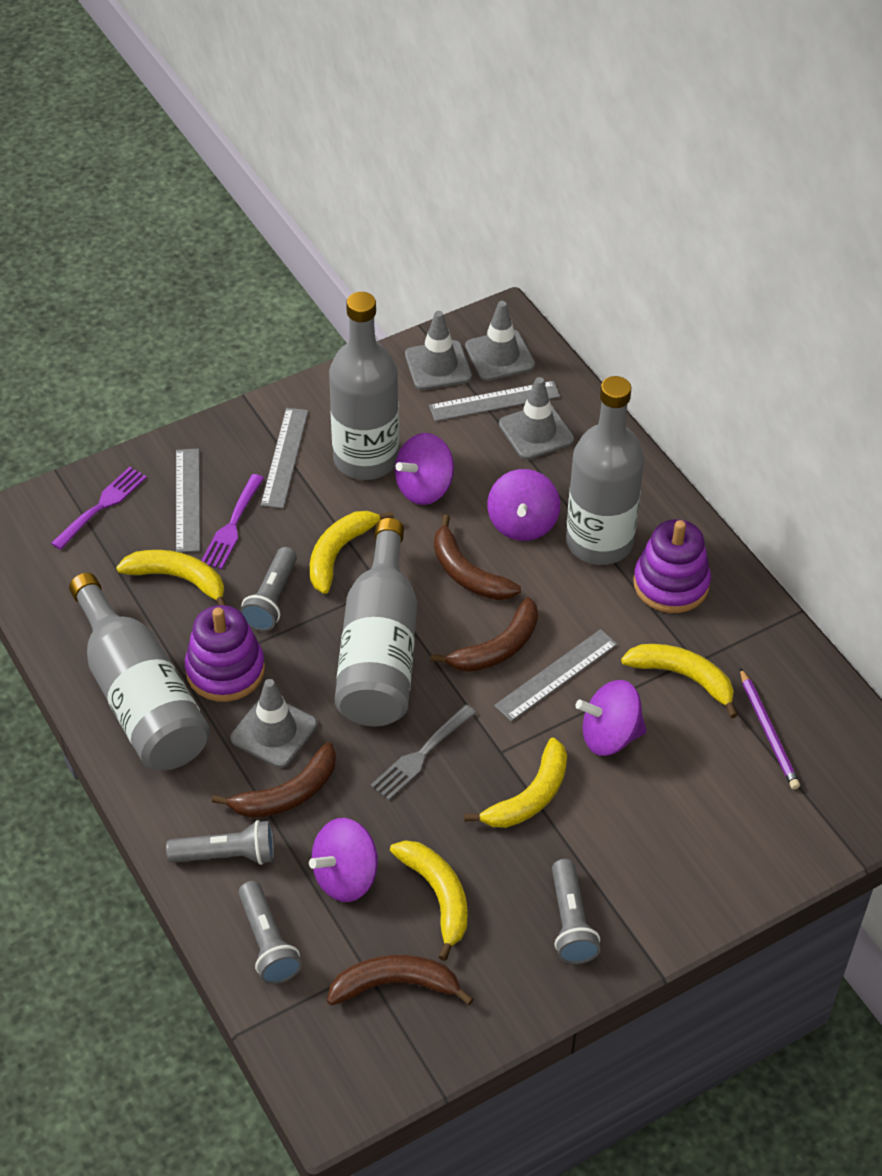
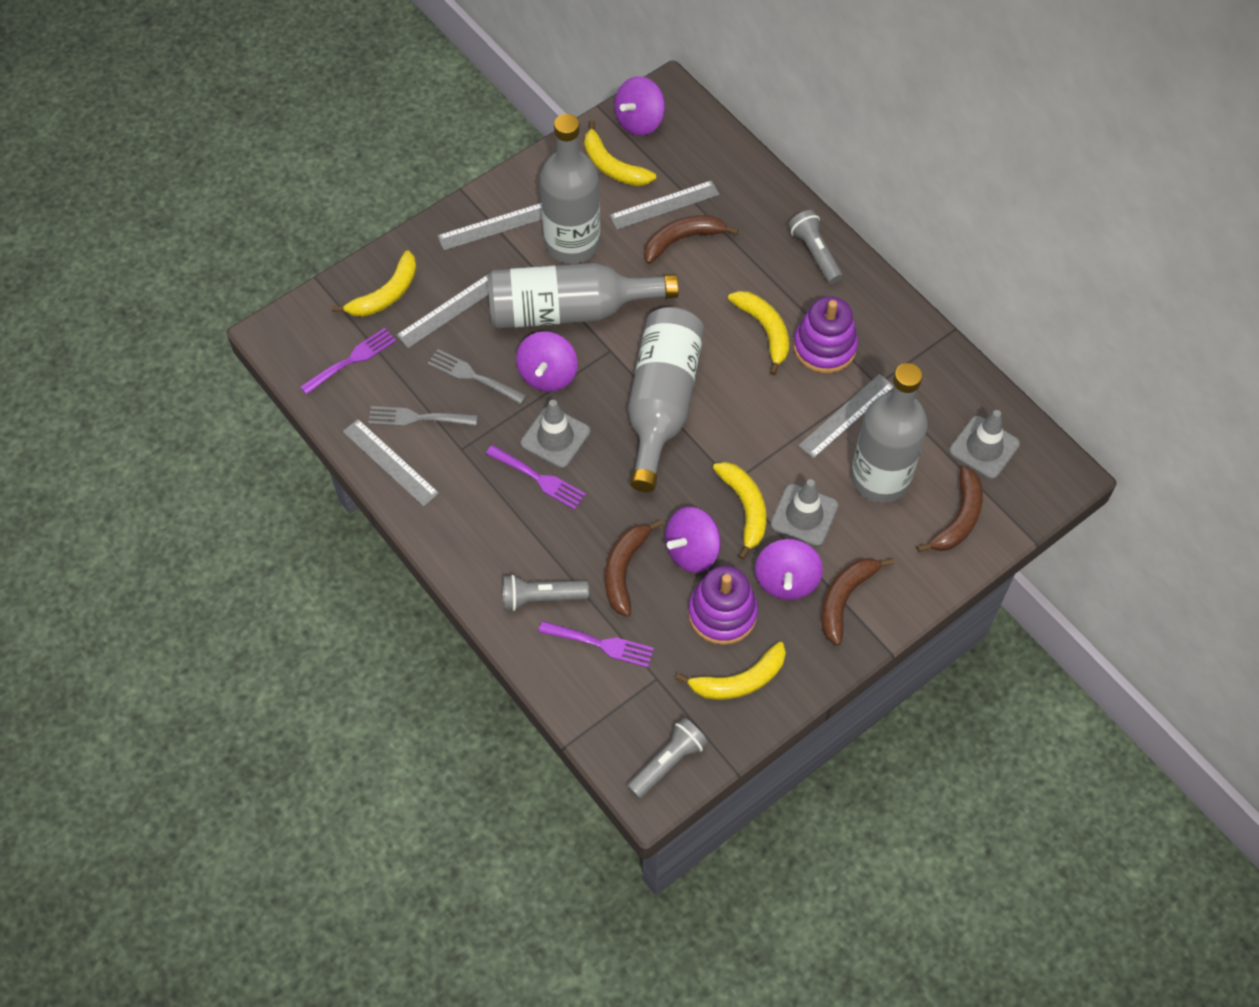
grey flashlight: [166,820,274,865] [238,881,302,984] [240,547,297,631] [552,859,600,964] = 4 -> [503,575,589,611] [627,718,708,799] [788,210,843,284] = 3
grey fork: [371,705,476,800] = 1 -> [368,406,478,426] [427,349,527,404] = 2
grey ruler: [176,449,200,552] [261,408,308,508] [429,381,560,421] [494,629,618,721] = 4 -> [343,419,439,507] [396,275,489,348] [437,203,542,250] [609,180,719,230] [798,374,894,459] = 5
grey traffic cone: [231,679,317,768] [405,311,472,390] [465,301,535,381] [499,377,574,460] = 4 -> [521,400,590,468] [770,479,838,547] [949,410,1020,479] = 3
purple fork: [51,467,147,550] [201,474,264,569] = 2 -> [300,328,396,395] [486,445,586,510] [538,621,654,668] = 3
purple pencil: [740,668,800,789] = 1 -> none = 0

